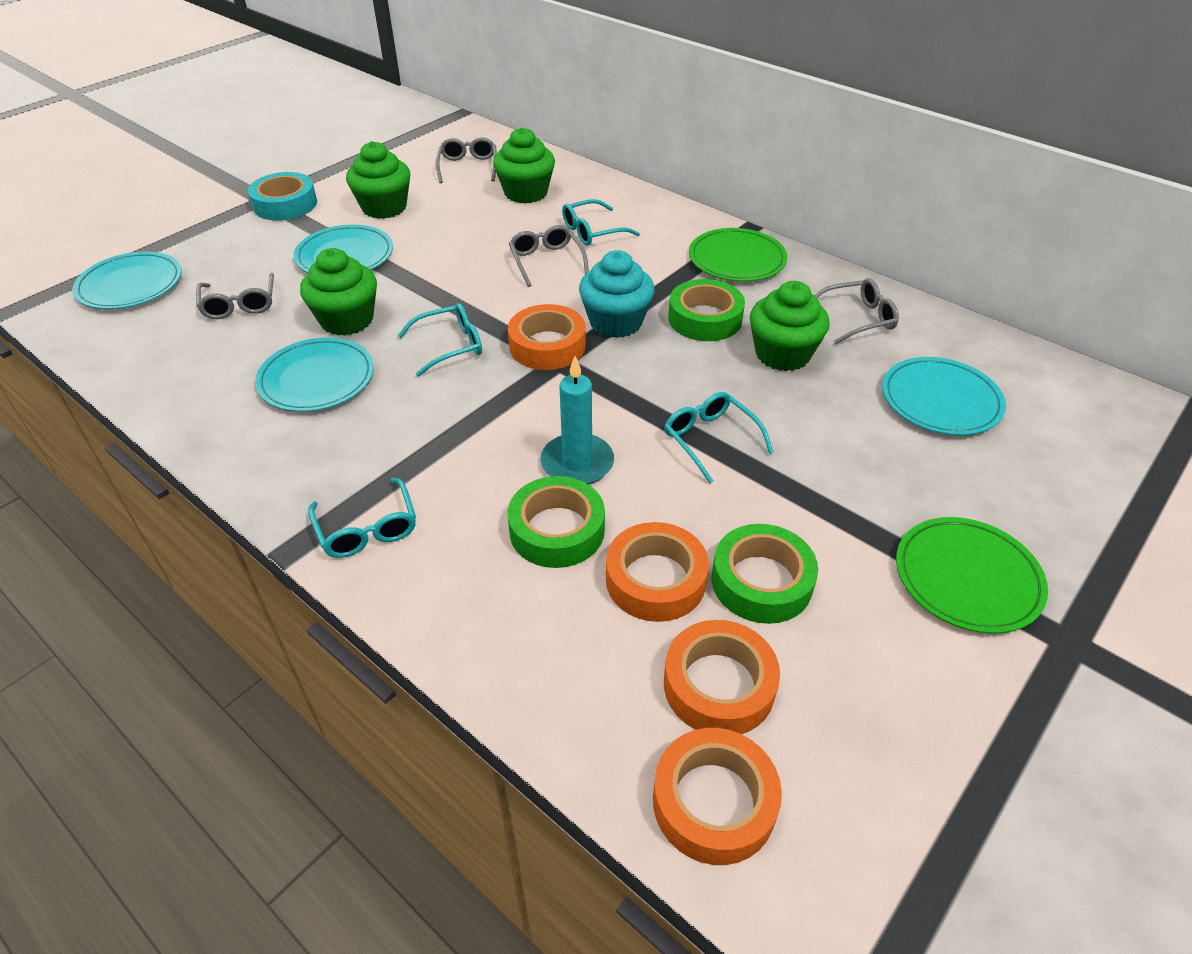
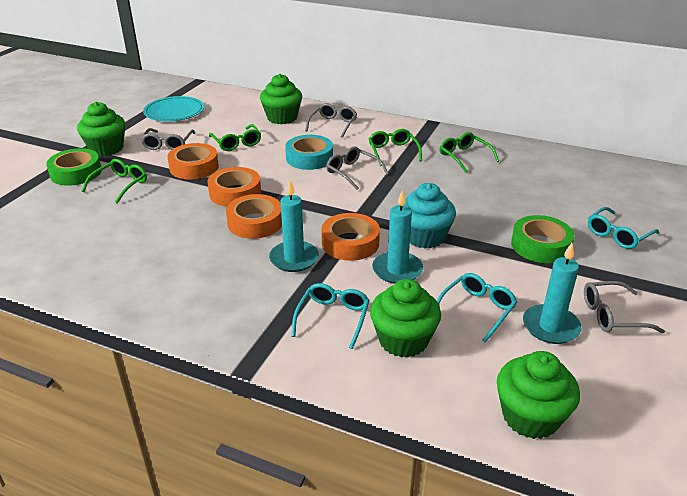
green glasses: none = 0 -> [82,159,147,203] [209,124,261,151] [369,129,422,166] [440,132,499,173] = 4
green plate: [689,228,787,281] [896,517,1048,634] = 2 -> none = 0
green tape: [508,476,605,568] [668,279,745,341] [712,524,818,624] = 3 -> [46,148,102,186] [511,215,574,263] = 2
turquoise candle: [540,356,614,485] = 1 -> [269,180,319,272] [372,190,423,284] [523,243,582,344] = 3
turquoise glasses: [308,477,416,558] [397,303,482,377] [562,199,640,246] [664,392,774,483] = 4 -> [291,283,370,349] [437,273,517,343] [588,207,659,249] = 3
turquoise plate: [73,251,182,309] [255,337,374,412] [294,225,393,273] [882,357,1006,435] = 4 -> [143,96,204,122] = 1

